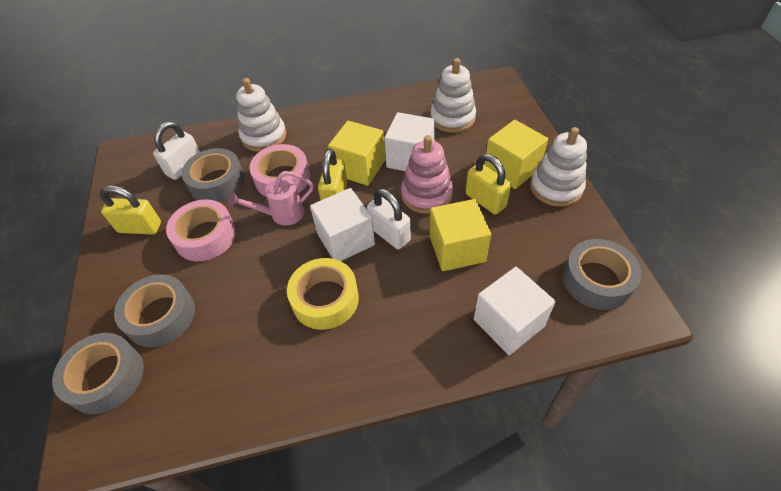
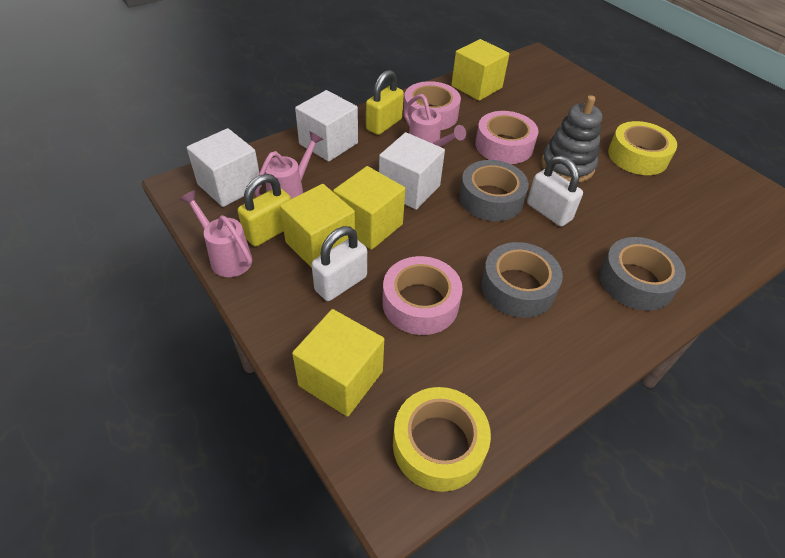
grey stacking toy: none = 0 -> [541,95,602,182] = 1
grey tape: [52,333,144,414] [114,274,195,347] [181,148,245,202] [562,239,641,310] = 4 -> [459,160,529,221] [481,242,563,318] [599,237,686,311] = 3
pink stacking toy: [401,135,453,214] = 1 -> none = 0
pink tape: [166,199,236,261] [250,144,310,197] = 2 -> [382,256,463,335] [403,81,461,130] [475,111,538,164] = 3
pink watering can: [228,171,314,226] = 1 -> [179,190,252,277] [255,132,324,199] [404,94,466,147] = 3
white stacking toy: [236,78,286,152] [430,58,476,133] [530,127,587,207] = 3 -> none = 0
yellow cube: [328,121,385,186] [430,199,491,271] [484,120,548,189] = 3 -> [280,184,355,268] [292,309,384,417] [333,166,406,250] [451,39,509,101] = 4
yellow padlock: [100,185,161,235] [318,149,348,200] [466,154,511,214] = 3 -> [238,174,291,246] [366,70,404,135] = 2
yellow tape: [287,258,359,330] = 1 -> [393,387,491,492] [608,121,677,175] = 2

